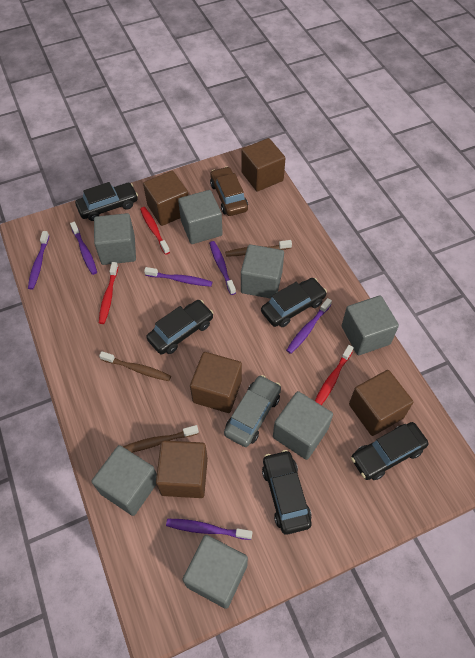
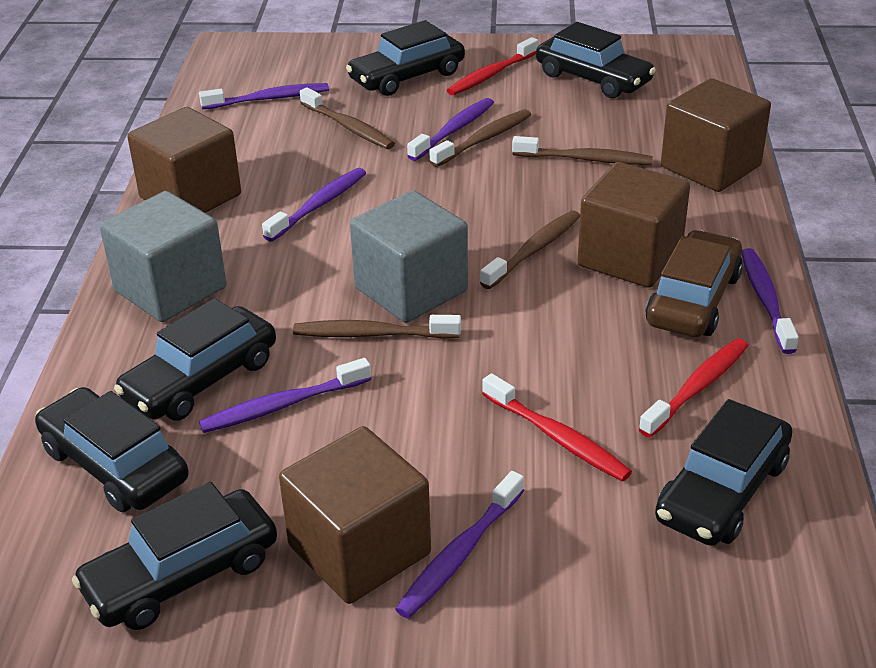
black car: [75,182,138,221] [146,300,214,354] [261,278,327,327] [262,450,312,535] [351,422,429,480] = 5 -> [35,387,189,512] [72,482,277,630] [114,298,276,421] [346,20,465,96] [536,22,656,98] [655,399,793,546] = 6
brown cube: [143,171,188,226] [156,440,208,498] [190,352,242,413] [241,138,286,192] [349,370,413,436] = 5 -> [127,107,241,213] [279,426,431,604] [578,162,690,288] [661,78,771,192] = 4
brown toothbrush: [99,351,171,381] [123,425,199,453] [225,240,292,257] = 3 -> [293,315,461,339] [300,87,395,149] [429,109,531,167] [480,210,580,289] [512,136,653,165] = 5
grey car: [224,375,281,447] = 1 -> none = 0
grey cube: [92,445,157,516] [94,213,136,265] [178,190,223,244] [183,535,248,609] [241,244,284,299] [273,391,333,460] [342,296,399,355] = 7 -> [100,191,227,322] [350,190,468,323] = 2

